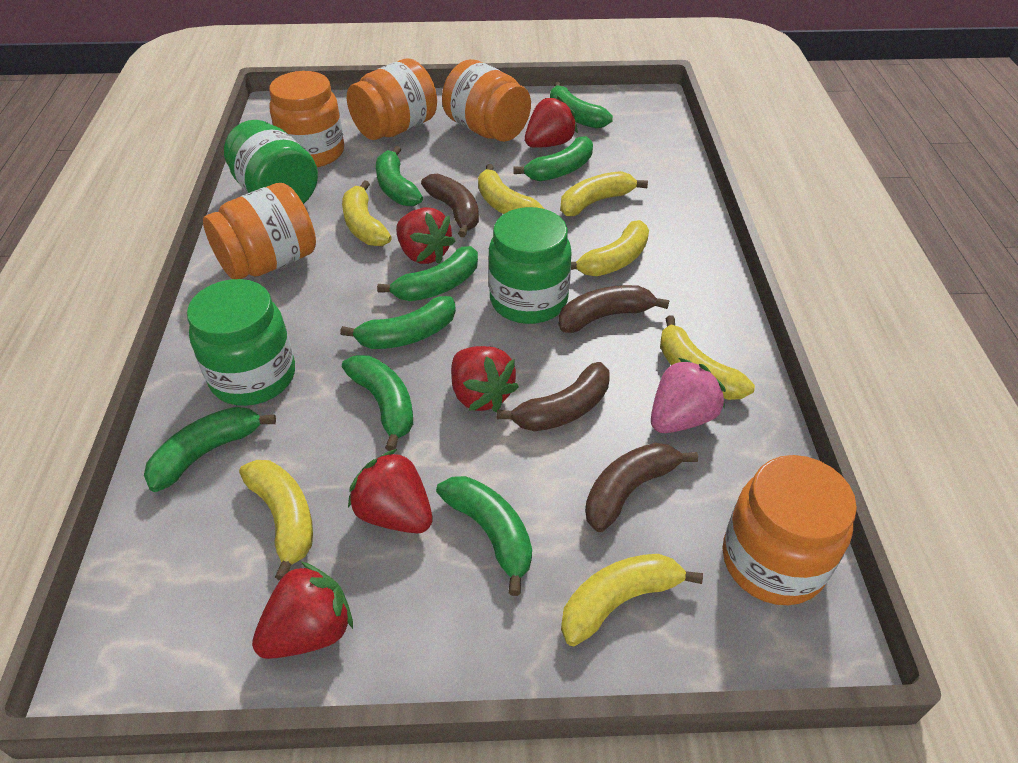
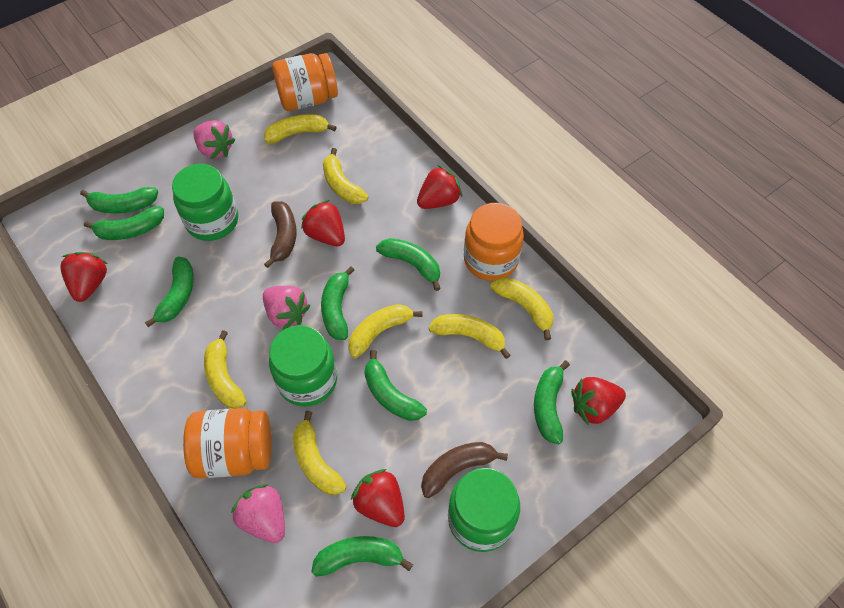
brown banana: [421,173,479,237] [497,362,610,431] [558,285,669,333] [585,443,698,532] = 4 -> [264,201,297,268] [421,442,508,498] = 2
orange jar: [203,183,316,279] [269,71,344,167] [347,58,437,140] [442,59,531,142] [722,455,857,605] = 5 -> [183,408,271,478] [272,53,338,111] [464,203,524,281] = 3
pink strawberry: [651,358,726,433] = 1 -> [193,120,235,159] [231,484,285,543] [263,286,310,330] = 3

